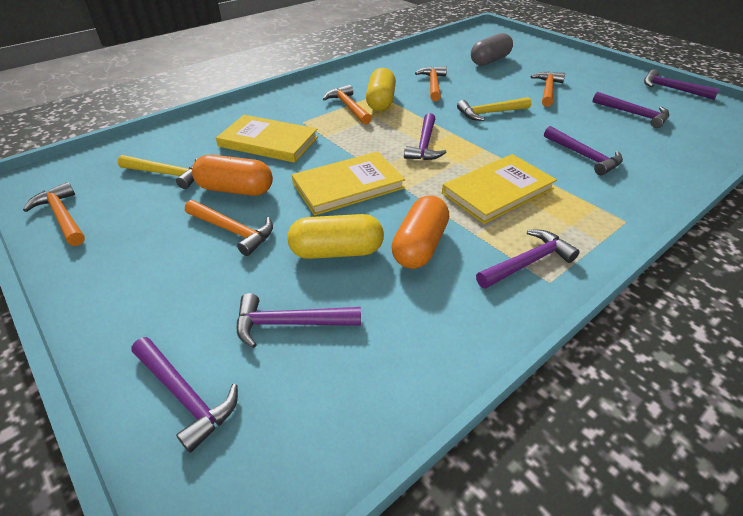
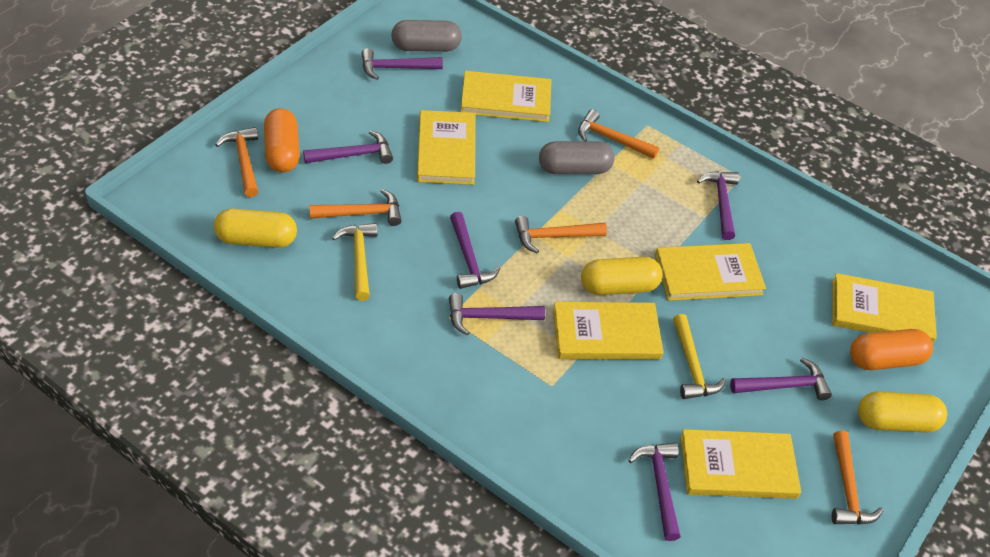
grey capsule: [471,33,513,66] = 1 -> [391,20,462,52] [539,141,614,174] = 2
yellow book: [216,115,318,163] [292,152,405,216] [442,154,557,224] = 3 -> [417,110,475,185] [461,71,551,122] [553,302,663,360] [655,243,766,301] [680,429,801,499] [832,273,937,343] = 6
yellow capsule: [287,214,384,259] [366,68,396,111] = 2 -> [214,208,297,248] [581,257,663,295] [858,391,947,433] = 3

